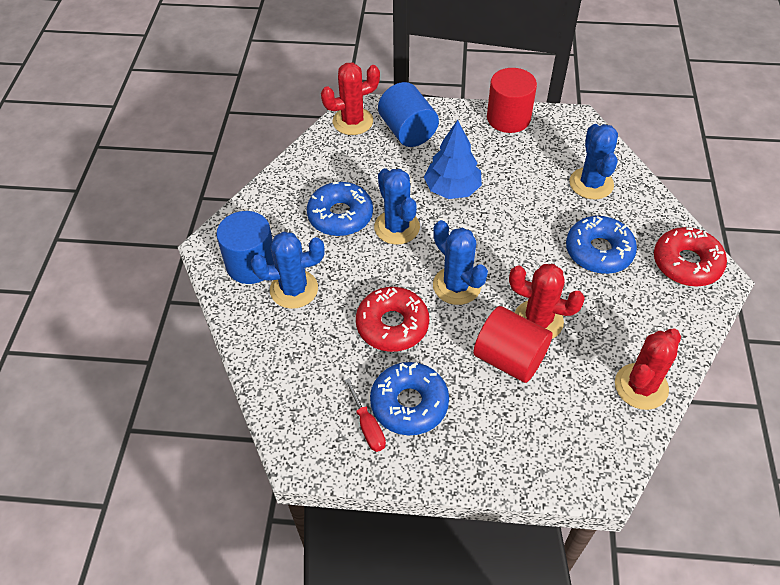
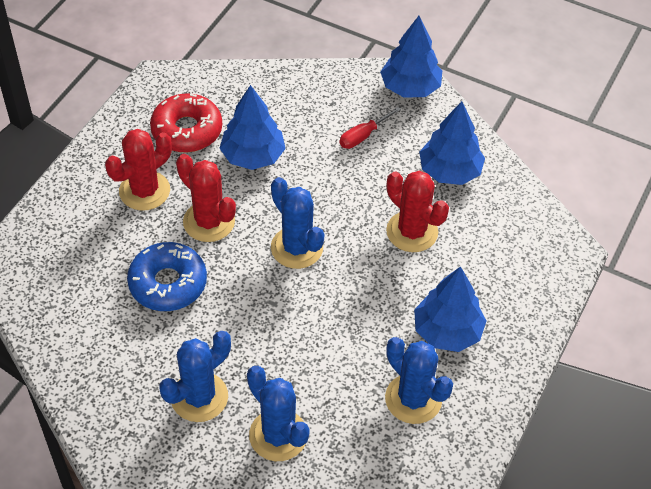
blue cylinder: [216,211,274,284] [378,82,439,147] = 2 -> none = 0
blue donut: [307,182,373,236] [370,362,449,435] [566,216,637,274] = 3 -> [127,242,207,311] = 1
blue tree: [424,120,482,199] = 1 -> [219,85,286,170] [380,16,442,98] [414,266,486,352] [419,101,485,185] = 4
red cylinder: [473,306,553,383] [487,68,537,133] = 2 -> none = 0
red donut: [356,287,429,352] [654,227,727,286] = 2 -> [150,93,222,153] = 1

